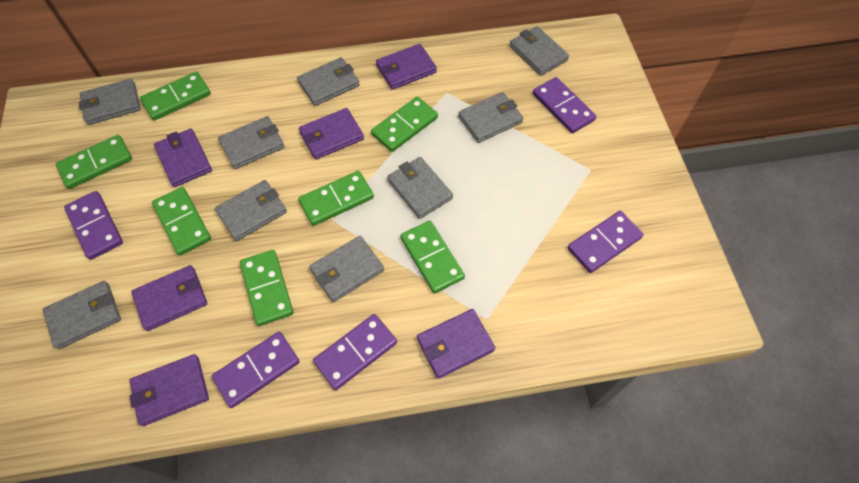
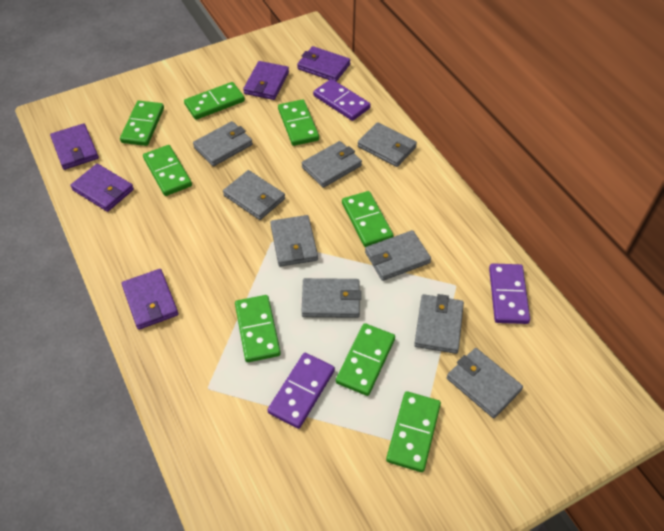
green domino: [56,135,132,189] [140,72,211,121] [152,187,211,255] [240,250,293,326] [298,171,374,226] [371,97,438,152] [401,221,465,294] = 7 -> [120,101,164,146] [143,145,192,196] [184,82,245,120] [235,295,281,362] [278,99,319,146] [336,323,395,396] [342,191,394,247] [386,391,441,472] = 8
purple domino: [64,191,123,260] [212,332,300,408] [313,314,397,390] [533,77,596,133] [567,211,644,273] = 5 -> [267,353,335,429] [313,79,371,121] [489,263,530,324] = 3
purple wallet: [129,354,209,426] [131,265,207,331] [154,129,212,187] [299,108,364,160] [376,44,437,90] [417,309,495,379] = 6 -> [50,123,99,170] [70,164,134,212] [122,269,179,330] [243,61,289,100] [297,46,350,82] = 5

